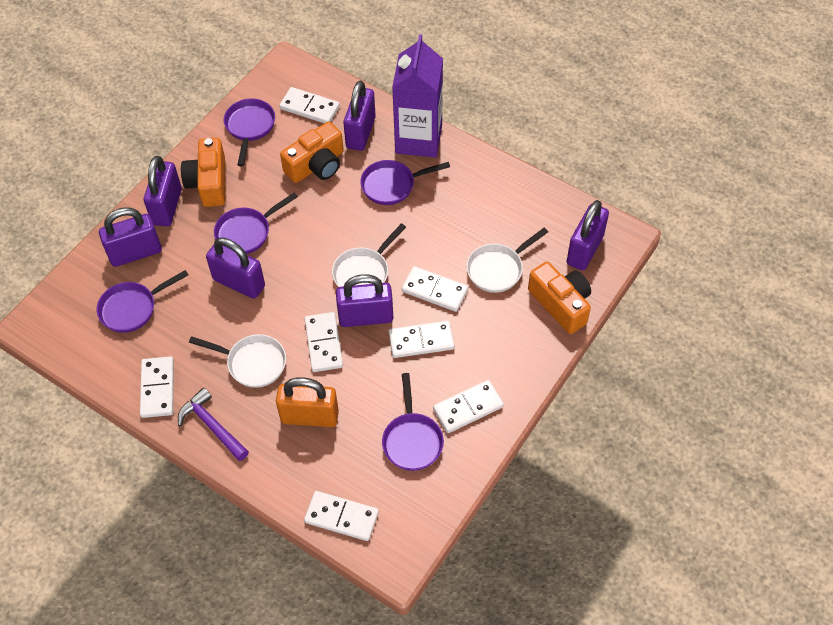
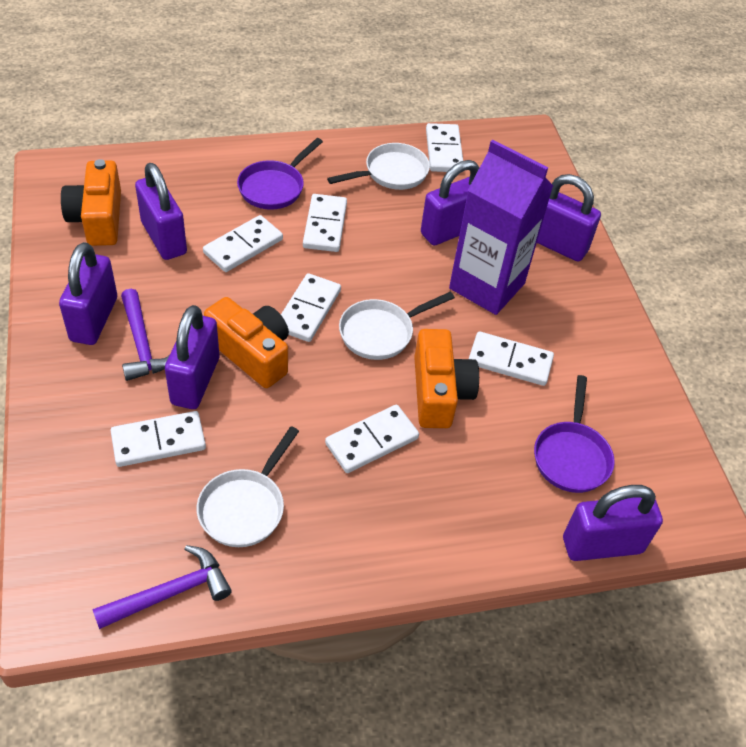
orange padlock: [276,377,339,427] = 1 -> none = 0
purple hammer: [178,388,249,461] = 1 -> [92,545,232,629] [121,289,169,381] = 2
purple pan: [97,270,188,333] [214,193,298,254] [224,98,275,166] [360,160,450,205] [382,373,444,471] = 5 -> [237,138,323,210] [534,375,615,493] = 2

